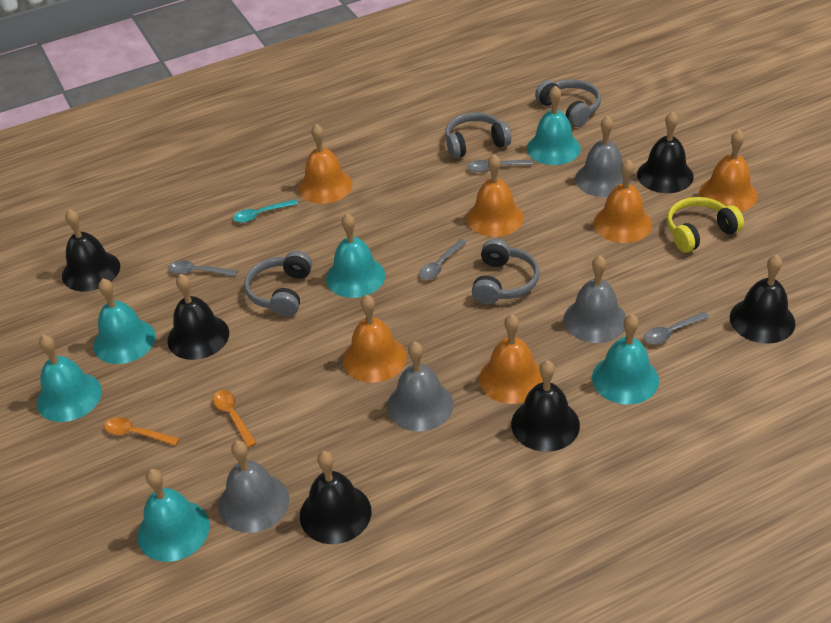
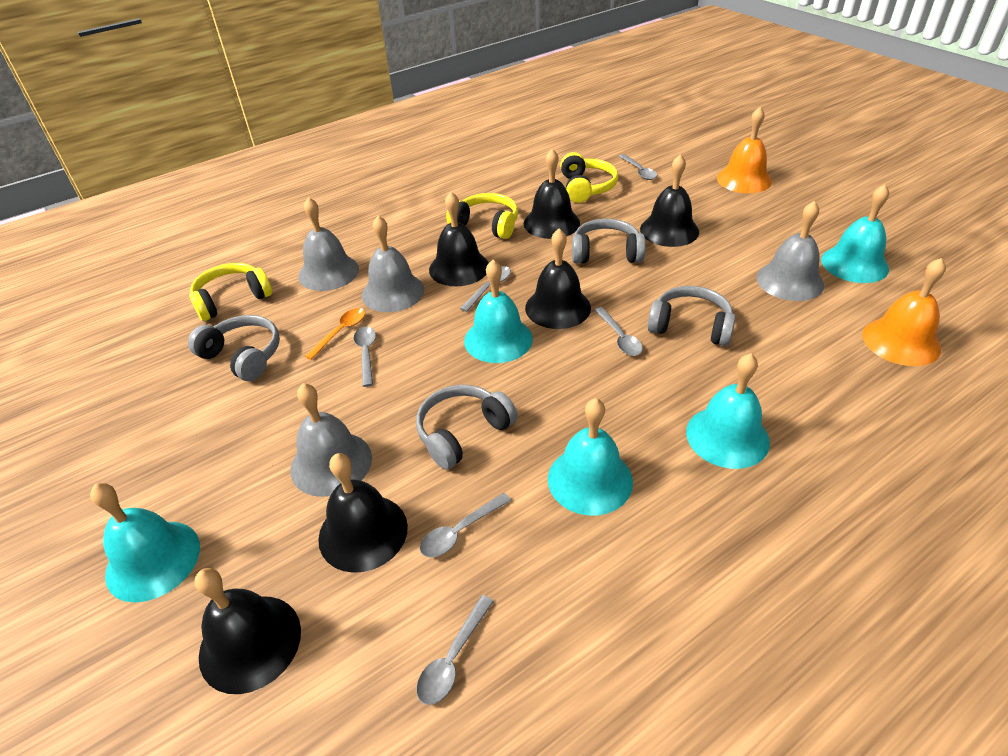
grey spoon: [169,260,238,276] [419,239,467,280] [468,160,533,172] [644,311,710,344] = 4 -> [354,327,376,387] [416,595,494,705] [420,493,511,557] [460,266,511,312] [595,307,643,356] [619,154,657,180] = 6
orange bell: [298,124,353,204] [343,295,407,383] [466,154,524,237] [479,314,543,404] [593,159,652,243] [699,130,758,212] = 6 -> [717,107,772,193] [862,258,946,366] = 2
orange spoon: [104,417,180,446] [213,390,256,448] = 2 -> [305,308,365,360] = 1
turquoise bell: [37,335,102,422] [94,279,156,364] [137,469,210,562] [326,213,385,298] [527,85,581,165] [592,314,659,404] = 6 -> [90,483,200,603] [464,260,533,363] [548,398,633,516] [686,353,770,469] [821,184,889,283] = 5
turquoise spoon: [233,199,298,223] = 1 -> none = 0
yellow headphones: [667,197,744,253] = 1 -> [189,263,272,321] [446,193,518,239] [560,152,618,203] = 3

